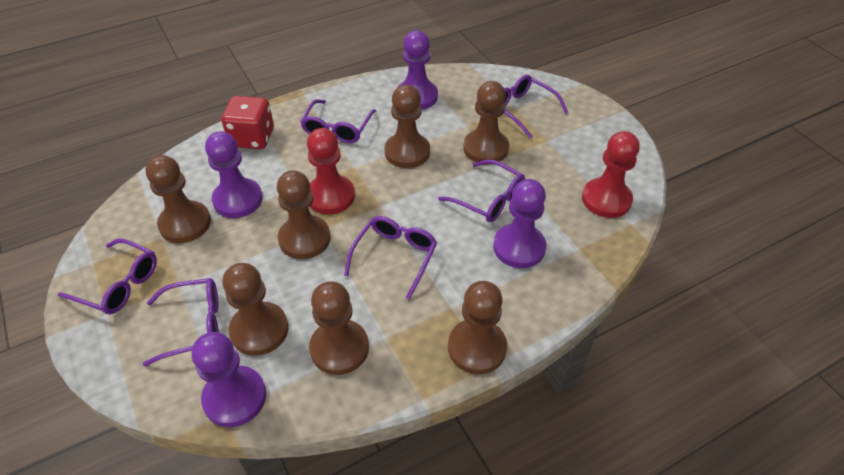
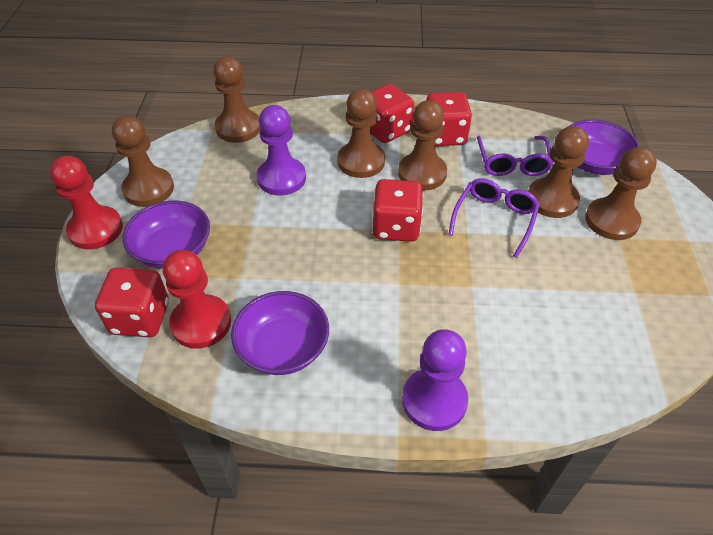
brown pawn: [145,155,211,243] [223,263,288,356] [277,170,331,259] [309,281,369,375] [384,85,430,168] [448,281,507,374] [463,81,509,162] = 7 -> [112,115,174,207] [213,56,261,143] [337,89,385,178] [398,100,447,190] [528,126,589,218] [585,147,657,240] = 6
purple bowl: none = 0 -> [122,201,210,269] [231,291,329,375] [570,119,640,175] = 3
purple glasses: [58,239,157,314] [143,278,219,367] [301,99,376,143] [344,216,437,300] [438,160,525,222] [504,75,568,139] = 6 -> [448,178,540,258] [477,136,554,176] = 2
purple pawn: [192,332,266,427] [205,131,263,218] [398,30,438,110] [493,179,546,268] = 4 -> [257,105,306,196] [402,329,468,431] = 2
red dice: [222,96,274,149] = 1 -> [95,267,169,337] [370,84,414,143] [372,179,423,242] [426,92,472,146] = 4

